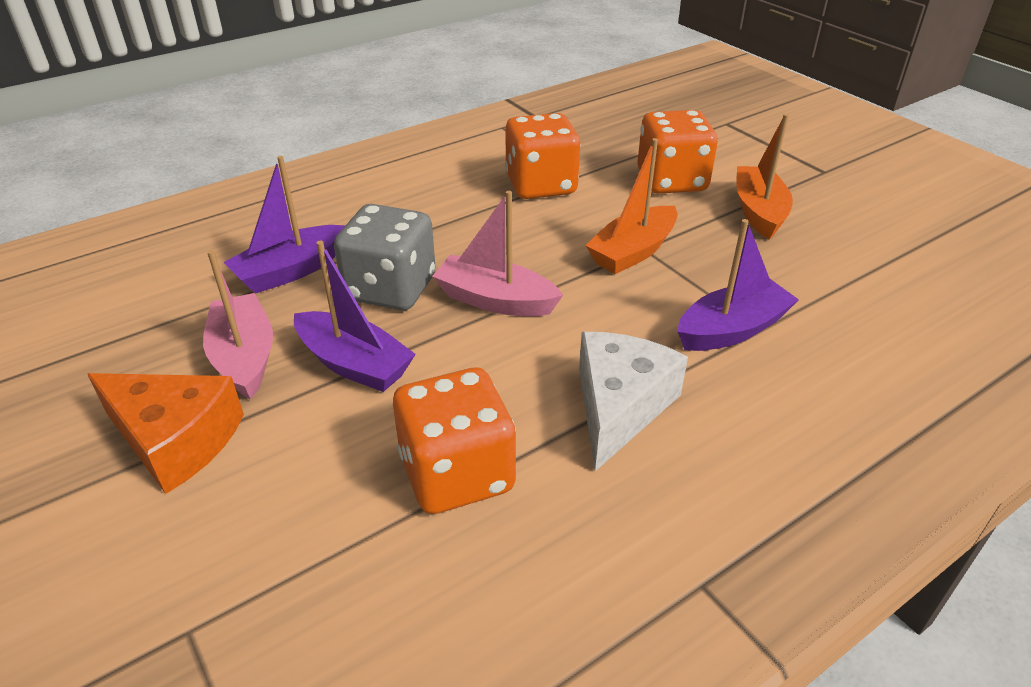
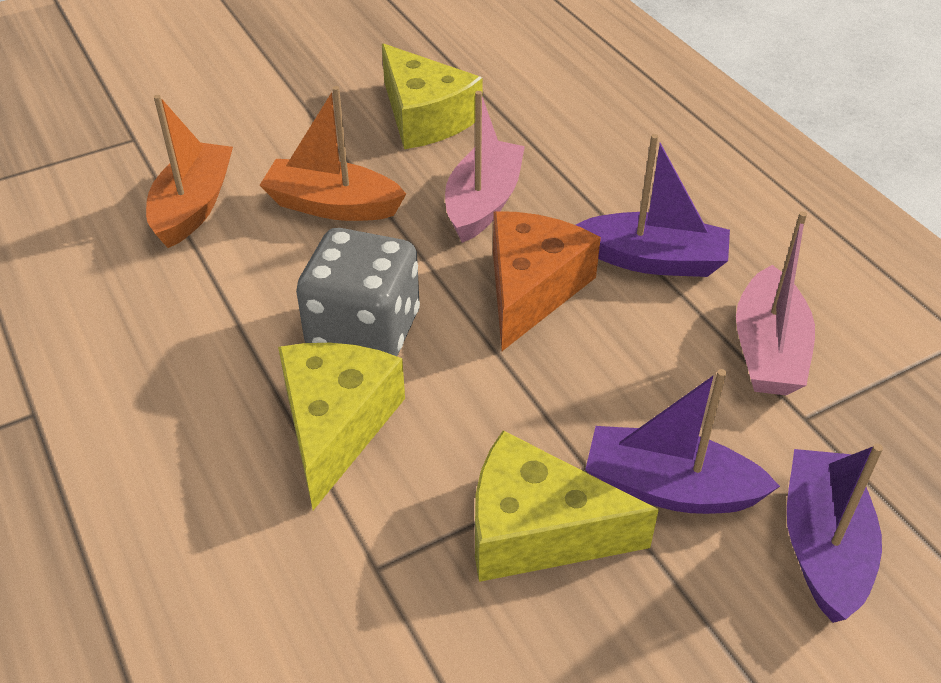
orange dice: [393,368,516,514] [505,113,581,199] [637,110,718,194] = 3 -> none = 0
white cheese: [579,332,688,471] = 1 -> none = 0
yellow cheese: none = 0 -> [278,343,405,510] [382,43,483,149] [475,430,659,582] = 3

